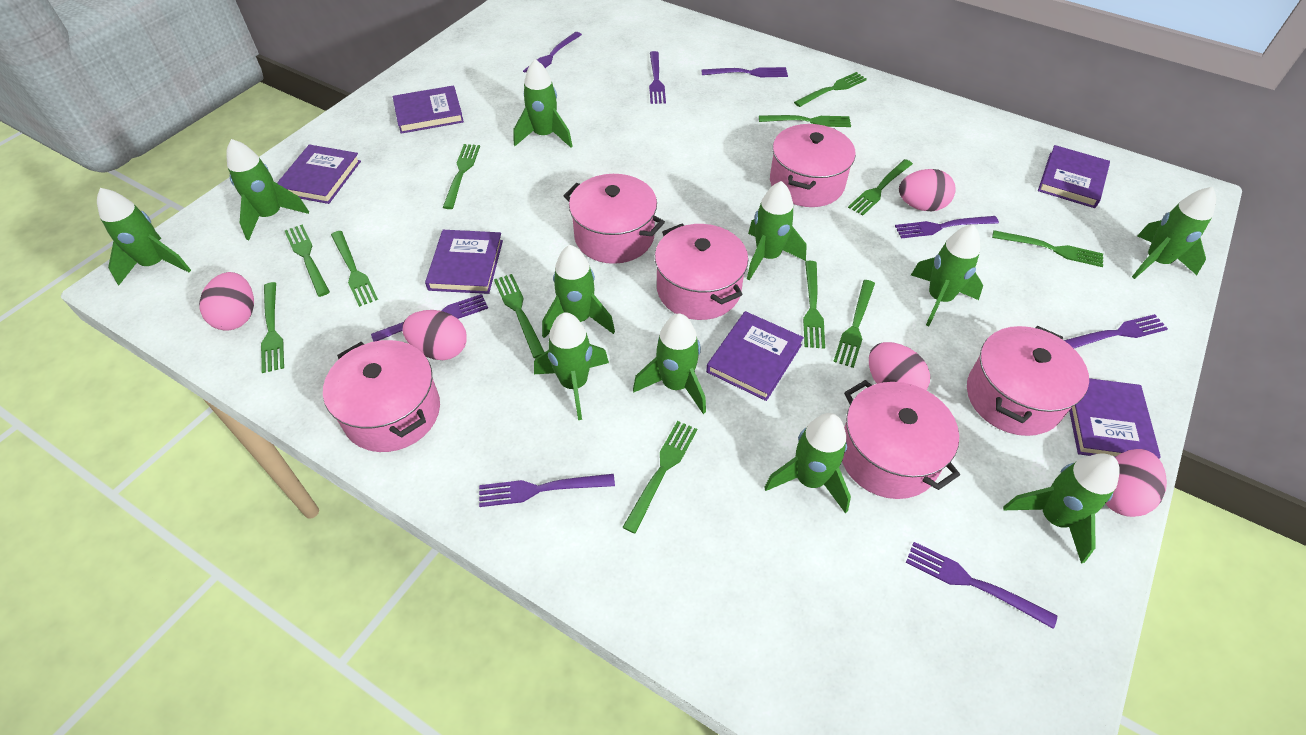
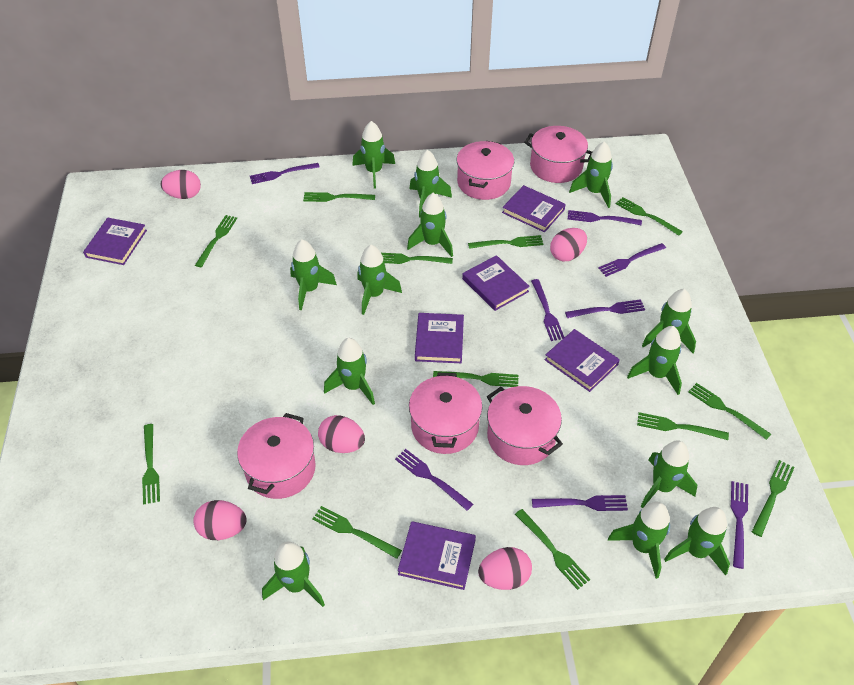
green rocket: [97,188,191,285] [226,139,309,240] [513,59,572,148] [534,312,609,420] [542,245,615,338] [633,313,706,414] [747,181,807,280] [764,413,851,513] [911,224,983,326] [1003,454,1120,564] [1132,187,1216,279] = 11 -> [262,542,325,607] [290,239,337,310] [324,338,375,405] [352,121,395,189] [357,245,402,315] [407,193,453,257] [410,150,452,218] [569,141,613,208] [608,502,670,579] [627,326,682,395] [641,440,697,508] [642,289,696,353] [664,507,730,576] = 13
pink pot: [323,340,440,452] [563,174,665,264] [655,223,748,320] [770,124,856,207] [842,380,960,499] [967,326,1089,436] = 6 -> [237,413,316,499] [409,373,482,454] [457,141,514,200] [487,386,563,465] [524,126,592,183] = 5

